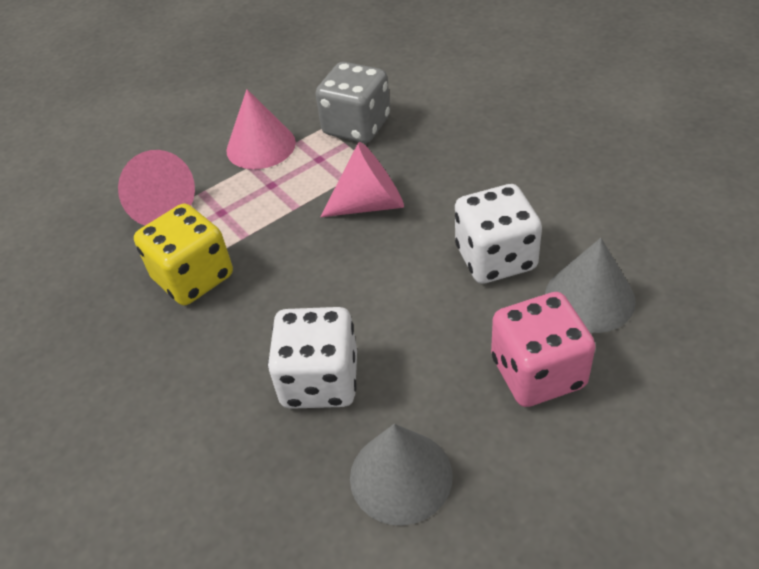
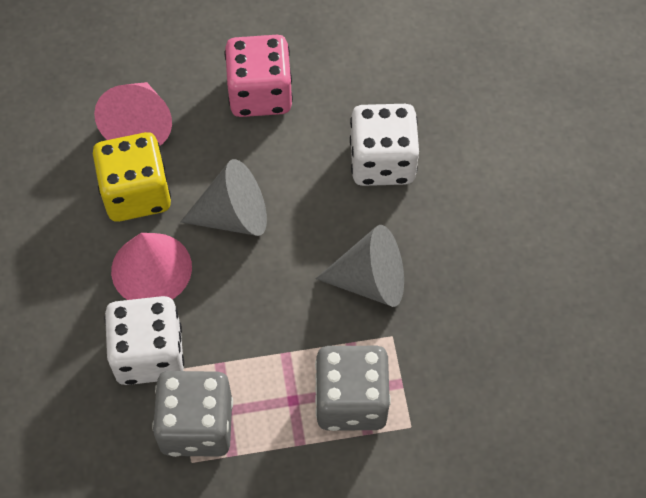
grey dice: [315,62,390,143] = 1 -> [152,371,233,457] [315,346,391,431] = 2
pink cone: [118,150,195,225] [226,89,296,169] [320,142,404,217] = 3 -> [94,82,172,146] [111,233,192,300] = 2

